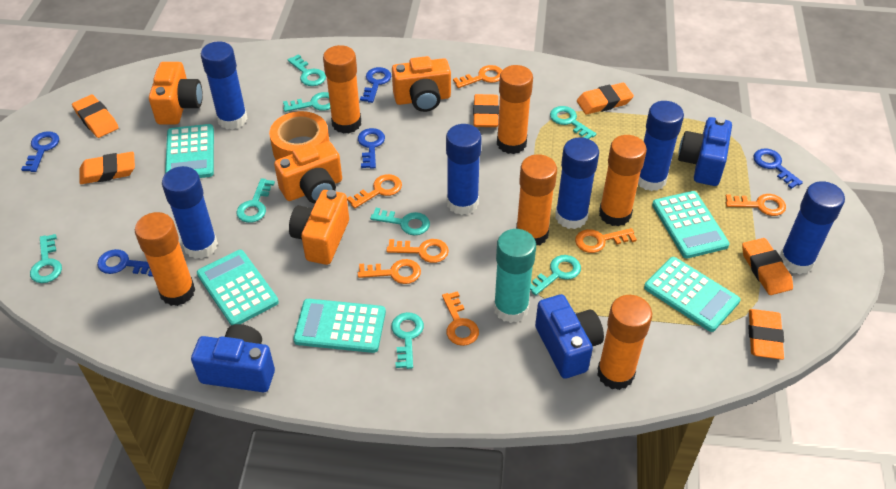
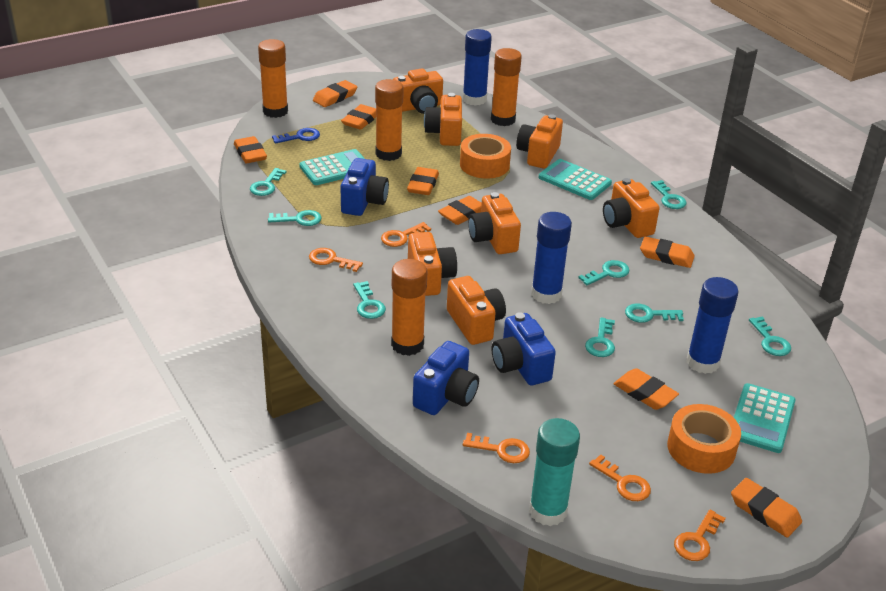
blue glue stick: [162,166,218,259] [201,41,248,130] [446,124,482,215] [555,137,599,229] [638,101,684,191] [780,181,845,274] = 6 -> [462,29,492,106] [531,212,572,304] [686,277,739,374] = 3
blue key: [21,131,59,172] [97,249,153,277] [358,128,385,169] [360,67,391,103] [753,148,803,189] = 5 -> [272,128,320,144] = 1
orange camera: [149,62,203,125] [274,141,342,203] [289,190,349,265] [392,56,451,112] = 4 -> [393,69,443,114] [408,232,457,296] [424,93,462,146] [447,276,506,345] [468,192,521,254] [516,114,563,169] [603,178,660,238] = 7
orange eraser: [72,95,119,138] [79,152,135,184] [473,94,499,127] [577,83,634,114] [742,238,793,295] [748,309,784,360] = 6 -> [234,136,267,163] [313,80,357,107] [341,104,376,130] [407,167,439,195] [438,196,482,225] [613,368,679,410] [640,236,695,268] [731,478,802,538] = 8
orange glue stick: [135,212,195,306] [323,45,361,134] [497,65,533,154] [516,154,557,246] [597,295,652,390] [599,135,647,226] = 6 -> [258,39,288,118] [375,79,404,161] [391,259,427,356] [491,48,522,126] = 4
orange key: [347,174,402,208] [358,259,421,284] [387,239,449,263] [442,291,479,346] [453,65,502,88] [575,228,637,253] [726,194,786,216] = 7 -> [309,248,363,272] [381,222,431,247] [463,433,530,463] [589,454,651,501] [674,509,726,561] = 5
orange tape: [269,111,330,160] = 1 -> [460,134,511,178] [667,404,741,474] = 2
turquoise calculator: [165,124,214,178] [197,250,279,325] [293,299,386,353] [644,257,740,332] [652,191,730,259] = 5 -> [299,149,365,185] [539,159,612,200] [734,383,795,453] = 3

